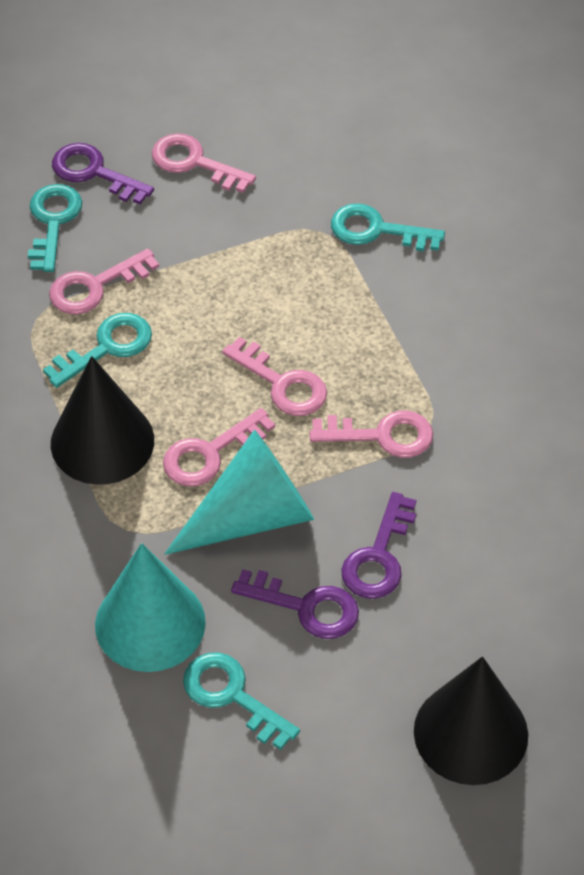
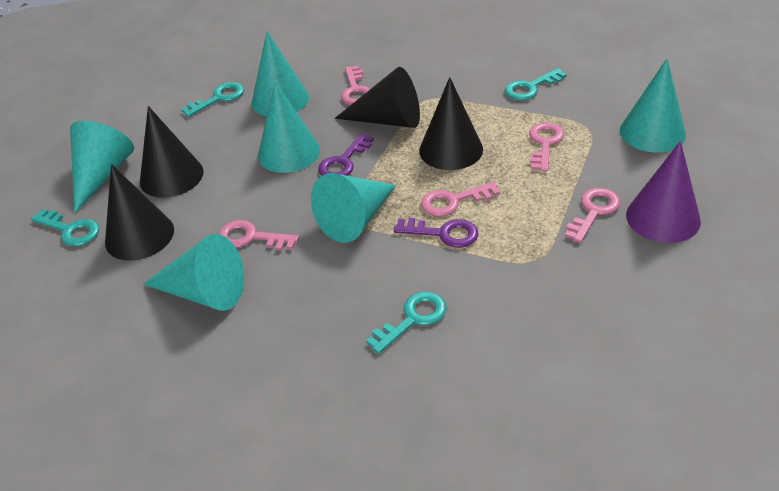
black cone: [51,356,154,485] [414,656,528,785] = 2 -> [105,164,174,261] [140,106,204,198] [335,67,420,128] [419,77,483,170] = 4
purple cone: none = 0 -> [626,141,701,243] = 1
purple key: [52,143,154,204] [231,569,359,639] [341,492,416,599] = 3 -> [318,133,374,176] [394,218,479,248] = 2
turquoise cone: [95,543,206,672] [164,430,314,555] = 2 -> [70,121,134,213] [143,234,244,311] [252,32,309,116] [258,82,320,173] [311,173,396,243] [620,58,686,153] = 6

